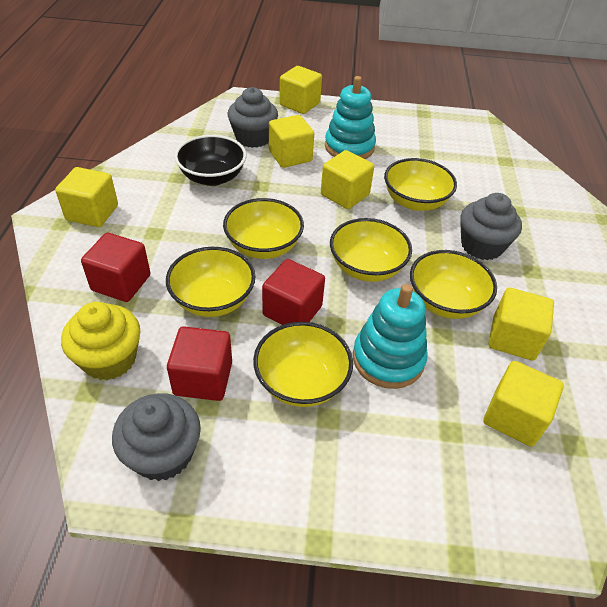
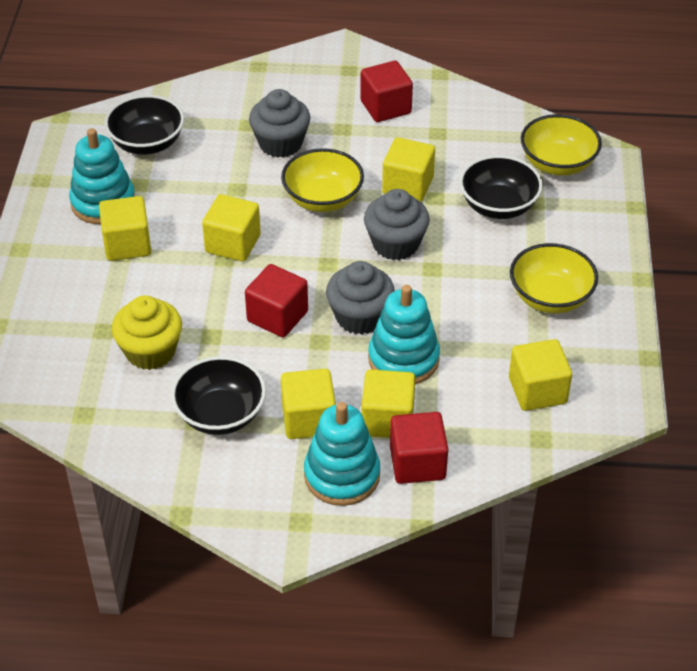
black bowl: [175,135,246,186] = 1 -> [104,95,184,155] [171,356,266,435] [459,155,543,219] = 3
turquoise stacking toy: [325,76,376,159] [353,284,428,389] = 2 -> [69,128,135,224] [304,402,380,506] [368,285,440,384] = 3
yellow bowl: [166,247,256,317] [223,198,304,259] [253,322,353,407] [330,218,412,282] [384,158,457,211] [410,250,497,319] = 6 -> [281,148,364,212] [510,243,598,314] [521,114,602,176] = 3

